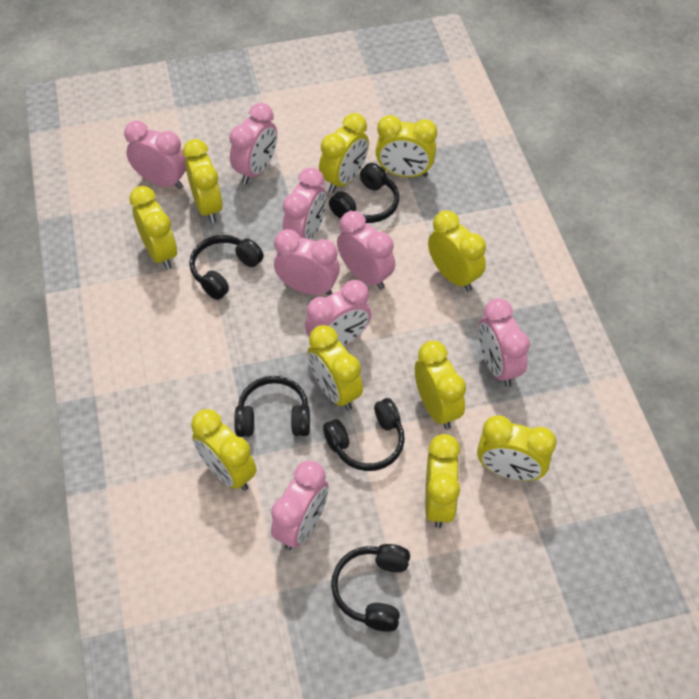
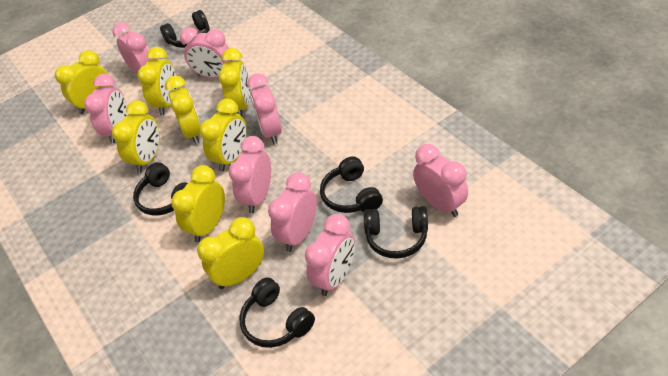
yellow clock: [129,186,177,270] [183,139,223,223] [191,409,257,491] [308,325,363,410] [319,113,369,193] [376,115,437,177] [415,341,466,429] [425,434,460,528] [428,211,486,291] [477,415,556,481] = 10 -> [55,50,111,114] [112,100,159,173] [137,47,177,115] [165,76,201,145] [171,165,225,243] [197,217,264,289] [199,99,246,172] [219,48,250,116] = 8

